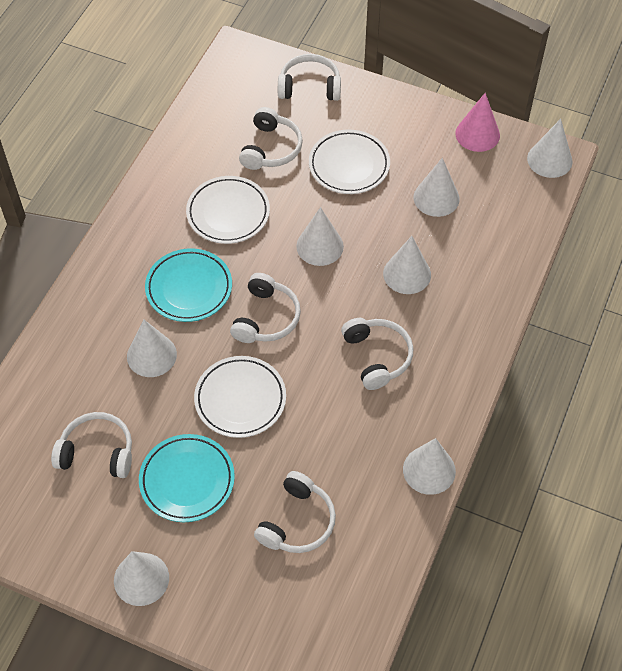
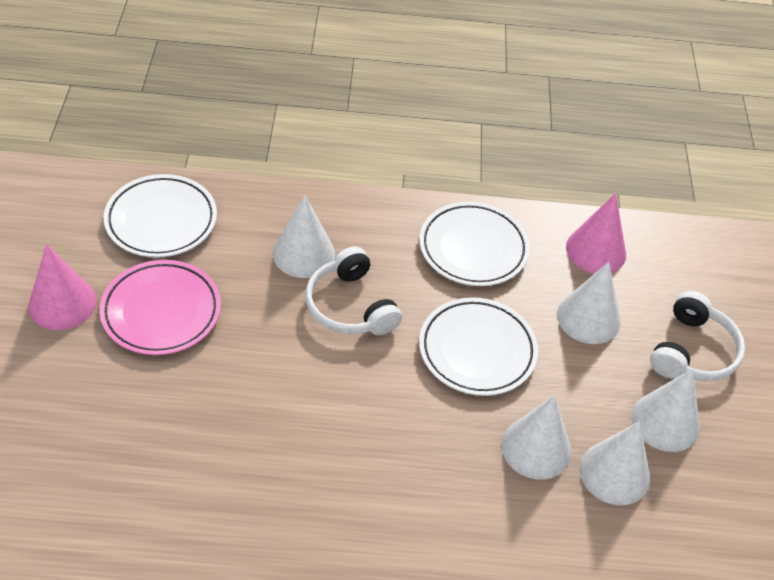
pink cone: [455,93,500,152] = 1 -> [28,244,96,330] [566,193,626,274] = 2
pink plate: none = 0 -> [99,260,221,355] = 1
turquoise plate: [139,434,235,522] [145,248,232,322] = 2 -> none = 0
white cone: [114,551,169,606] [127,320,177,377] [296,207,344,266] [383,236,431,294] [403,438,456,495] [414,158,459,217] [527,119,572,178] = 7 -> [273,195,335,278] [501,395,571,480] [557,262,621,344] [580,421,650,505] [631,369,700,452] = 5
white headphones: [51,412,132,478] [230,273,301,343] [239,107,303,170] [254,471,336,553] [278,54,341,101] [341,318,413,390] = 6 -> [306,247,402,335] [650,291,745,381] = 2

